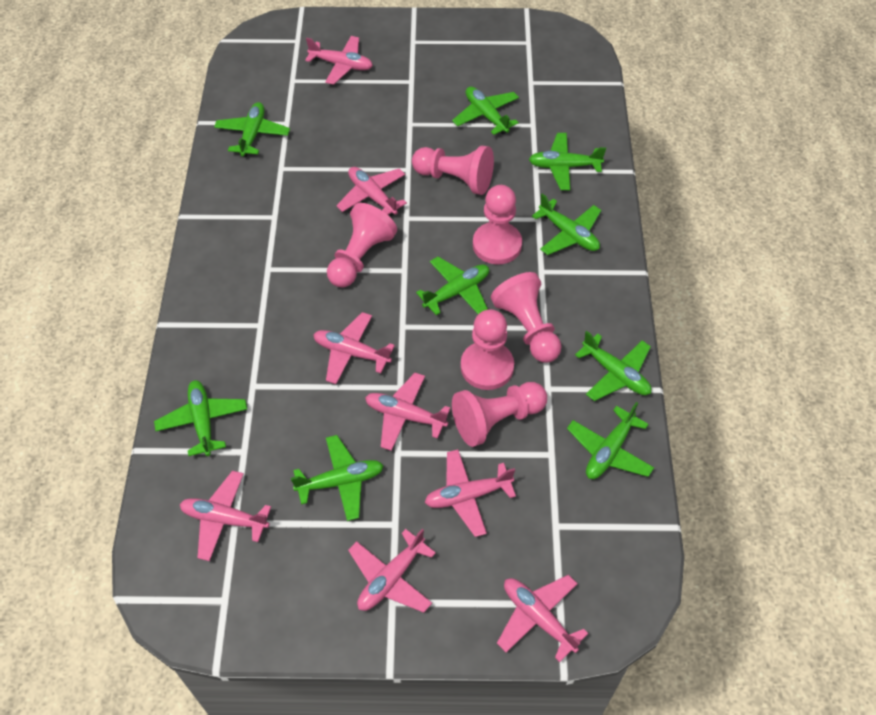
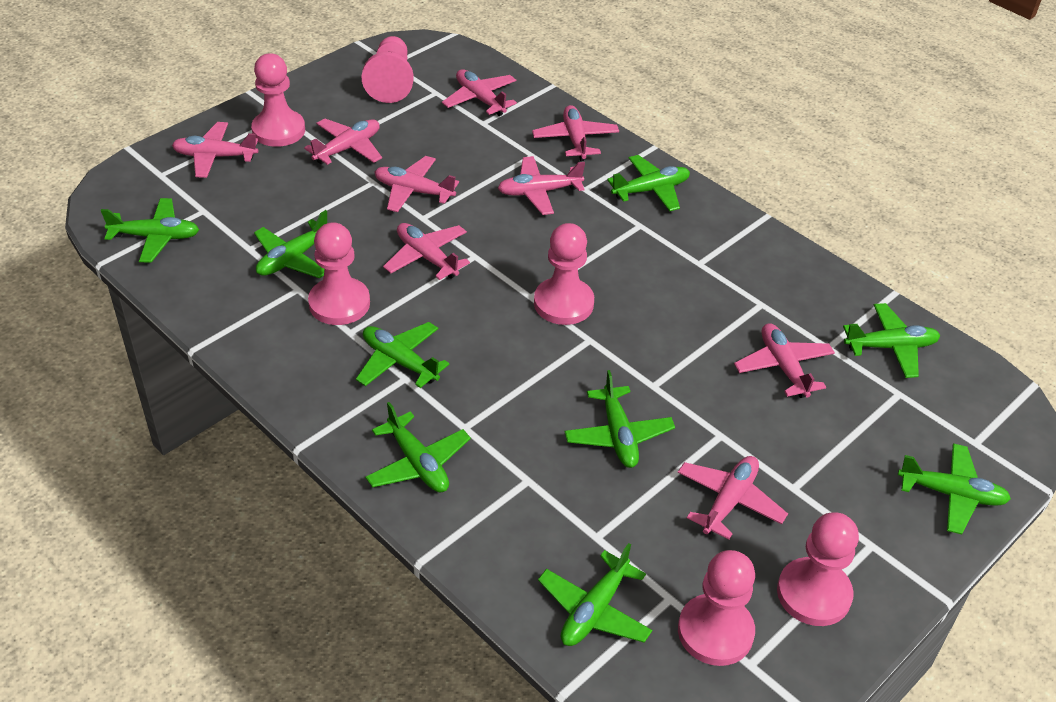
pink plane: [180,471,271,561] [305,36,373,85] [313,312,395,384] [336,167,407,216] [348,529,436,613] [365,373,451,451] [425,449,516,537] [497,575,589,662] = 8 -> [172,122,258,178] [304,119,382,165] [374,156,459,212] [383,223,470,280] [442,69,517,116] [498,156,585,215] [532,105,619,161] [678,456,788,539] [734,323,835,398] = 9

